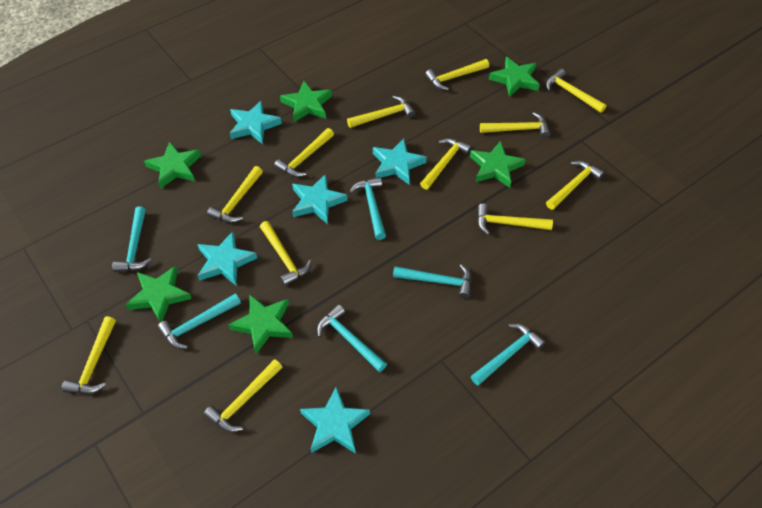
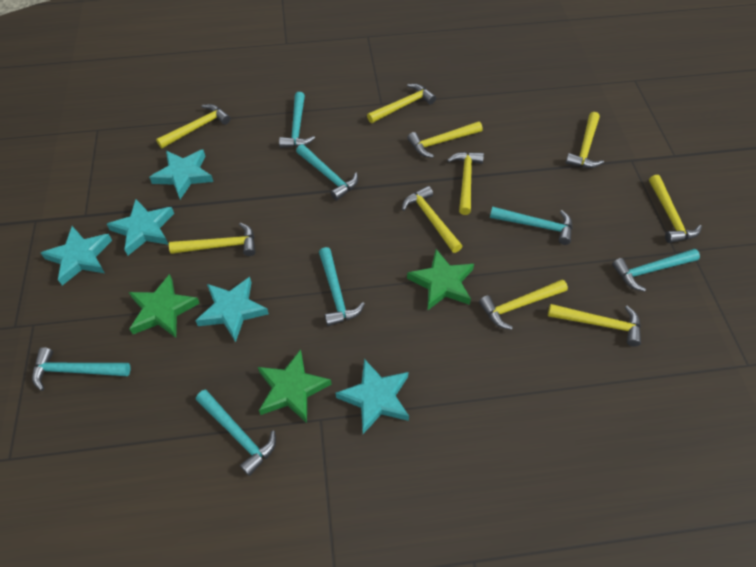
green star: [125,266,192,323] [144,141,201,189] [228,295,293,354] [280,81,332,122] [470,141,526,188] [489,57,540,97] = 6 -> [129,274,200,338] [258,349,332,423] [407,249,474,311] = 3
turquoise hammer: [112,206,151,272] [158,294,241,349] [317,304,387,372] [349,177,386,240] [393,264,472,299] [471,323,546,385] = 6 -> [32,347,130,391] [196,390,276,476] [279,92,315,148] [296,144,358,201] [319,247,365,326] [490,206,572,245] [612,249,700,292] = 7
yellow hammer: [62,316,116,394] [204,359,282,432] [207,166,263,223] [260,221,312,286] [274,128,334,177] [347,96,415,128] [420,138,472,190] [425,59,489,90] [477,203,553,235] [480,112,550,138] [546,69,606,113] [546,160,605,210] = 12 -> [156,104,230,148] [169,223,256,256] [367,84,436,123] [402,186,462,253] [407,121,483,158] [447,152,484,215] [479,279,568,330] [548,304,641,347] [566,112,604,168] [649,175,702,243] = 10

